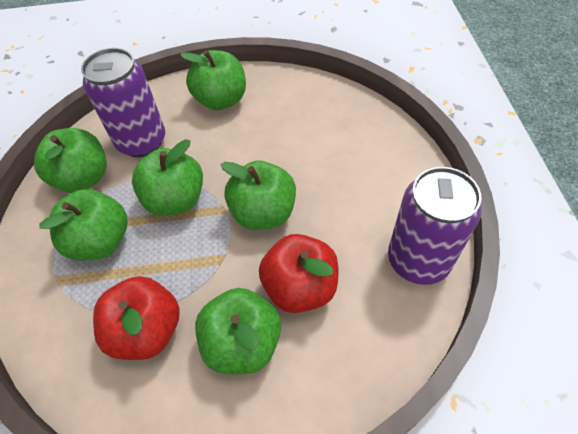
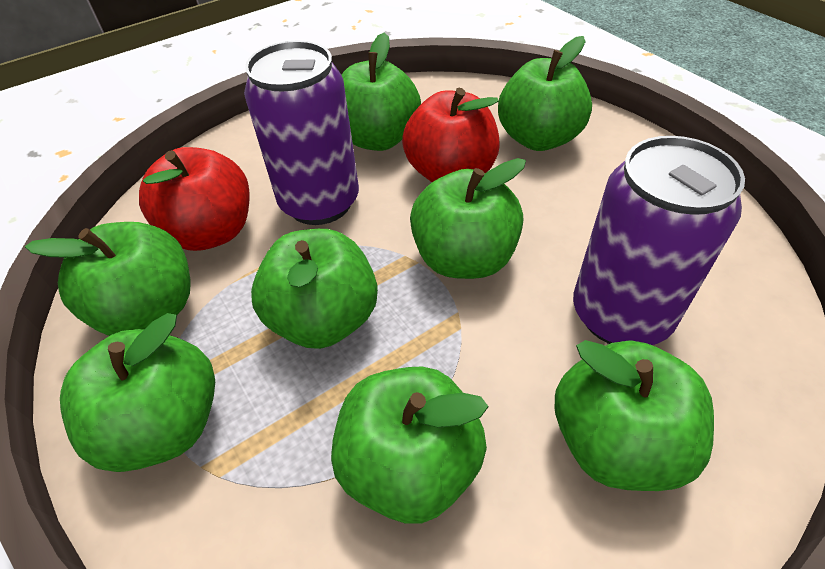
green apple: [34,128,107,193] [39,189,127,260] [132,139,203,216] [180,50,246,110] [195,288,281,374] [220,161,296,230] = 6 -> [25,222,191,336] [60,313,215,472] [251,229,378,349] [331,367,489,524] [342,32,421,151] [410,158,526,279] [498,36,592,151] [555,340,714,491] = 8

